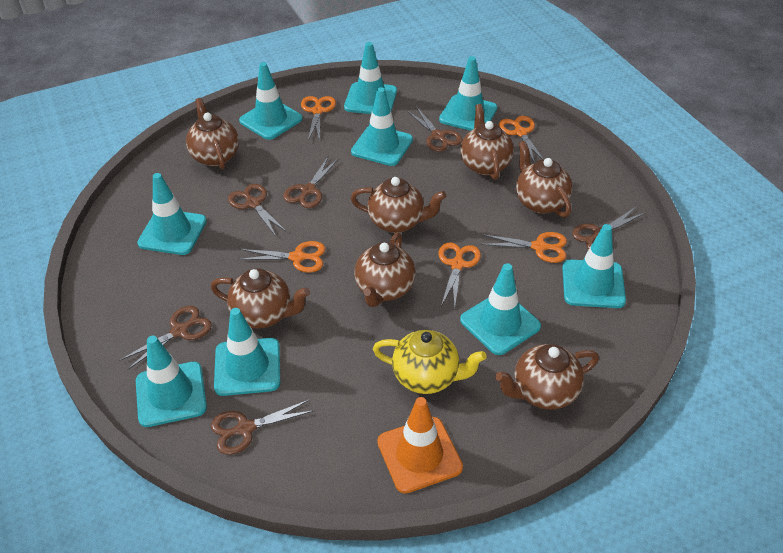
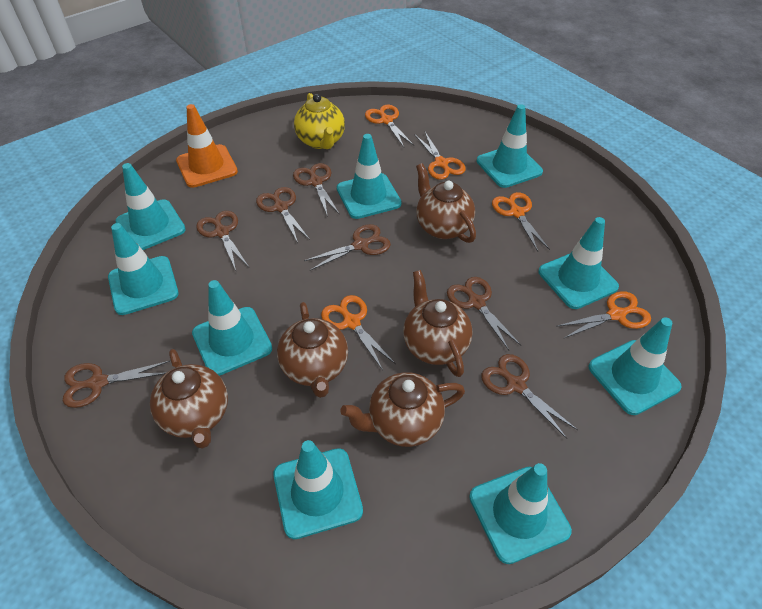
brown scissors: [119,306,212,370] [211,399,315,455] [228,184,287,236] [283,157,339,208] [407,107,463,152] [572,206,646,249] = 6 -> [63,361,170,408] [196,211,249,270] [256,187,310,243] [293,163,340,217] [304,224,391,271] [447,277,521,350] [481,354,578,439] = 7
brown teapot: [186,98,239,169] [211,268,310,329] [351,177,446,233] [354,232,416,307] [460,104,514,180] [495,344,599,410] [516,141,572,218] = 7 -> [150,349,228,449] [277,302,348,398] [340,372,465,447] [403,270,473,377] [416,163,476,243] = 5

